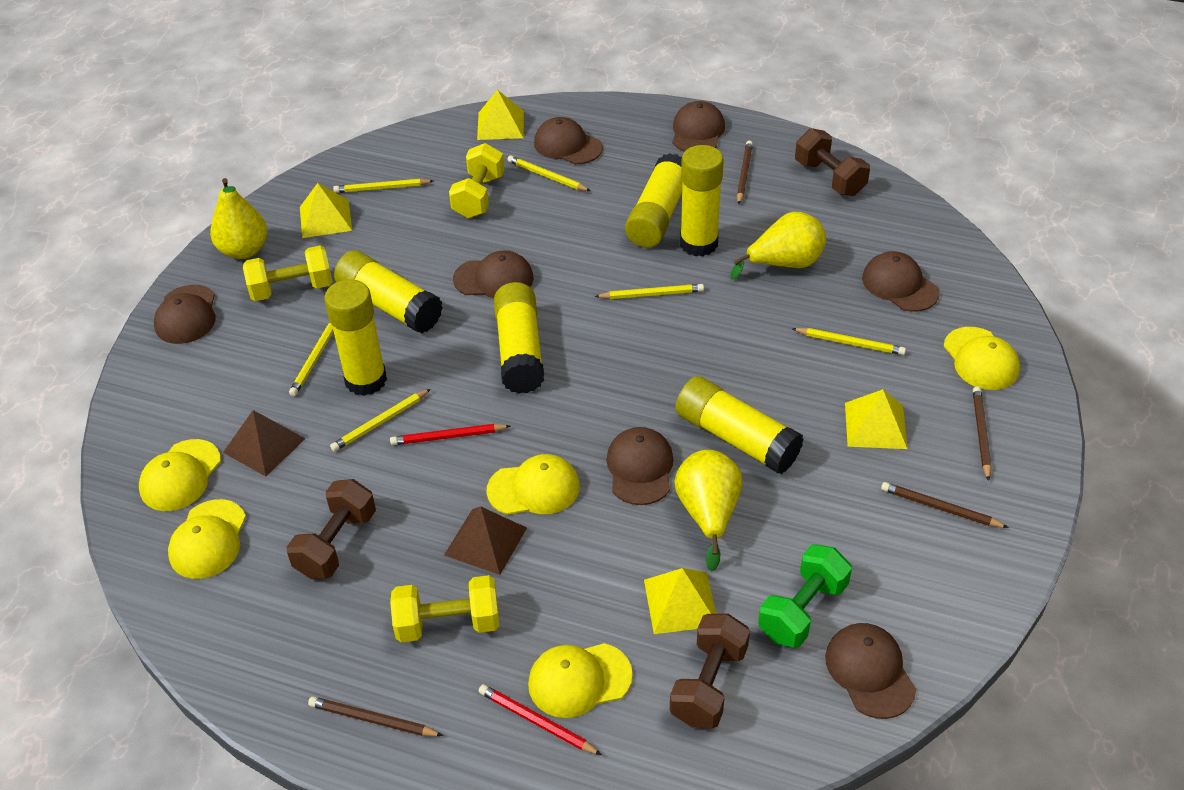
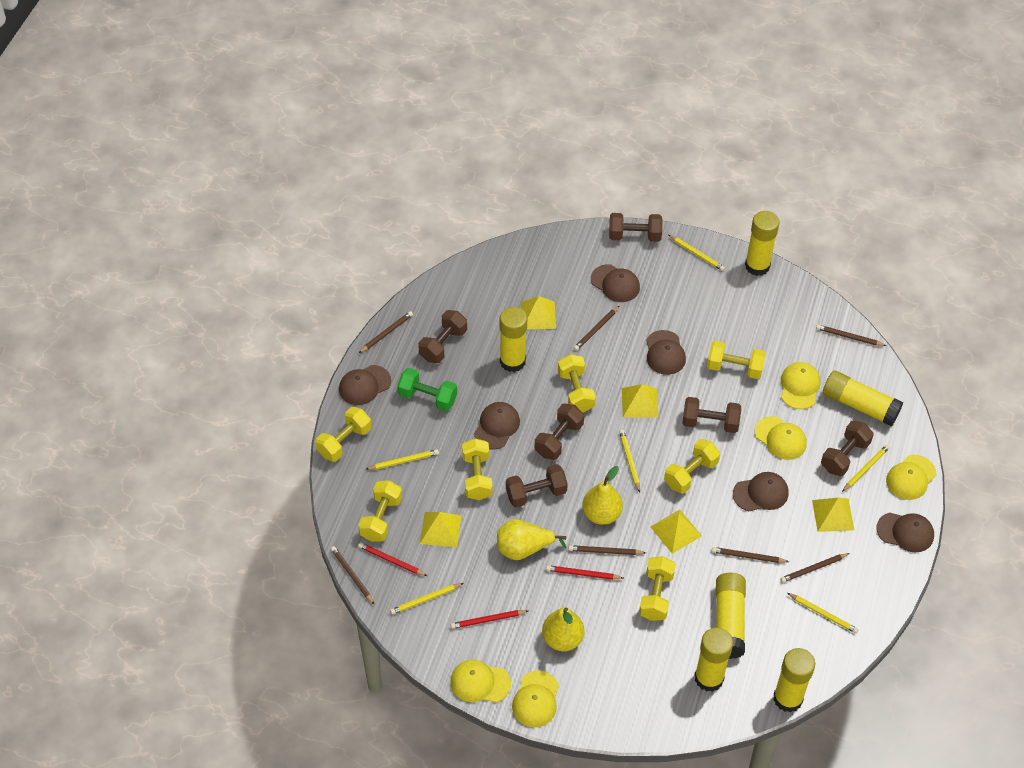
brown cap: [154,285,216,344] [453,250,534,298] [534,117,603,164] [606,427,673,505] [672,101,725,152] [825,623,916,719] [862,251,940,312] = 7 -> [339,365,391,405] [474,402,520,449] [591,264,640,302] [646,330,686,375] [733,472,789,511] [876,513,934,553] = 6
brown dumbbell: [286,479,376,579] [670,613,750,728] [795,128,870,196] = 3 -> [418,310,467,363] [506,464,568,507] [535,404,584,460] [609,213,663,242] [682,397,741,433] [821,421,874,476] = 6
brown pencil: [308,696,443,736] [737,141,753,204] [881,482,1009,528] [973,386,992,481] = 4 -> [331,546,375,605] [359,311,413,353] [568,545,646,555] [574,306,619,351] [712,547,789,563] [780,553,850,583] [816,325,886,346] = 7
brown pyramid: [223,410,306,476] [444,506,527,575] = 2 -> none = 0
red pencil: [390,424,510,445] [478,684,602,755] = 2 -> [358,542,427,576] [451,610,528,629] [546,565,623,580] = 3
yellow dumbbell: [243,245,333,301] [390,575,500,642] [449,143,504,218] = 3 -> [315,407,371,462] [358,480,402,542] [462,438,492,500] [558,354,596,413] [639,556,676,621] [664,439,720,493] [707,341,766,379] = 7
yellow pyramid: [300,183,352,238] [477,90,524,140] [644,568,716,634] [845,389,908,449] = 4 -> [420,512,461,547] [521,296,556,329] [622,384,658,418] [651,510,702,554] [812,498,854,532] = 5

